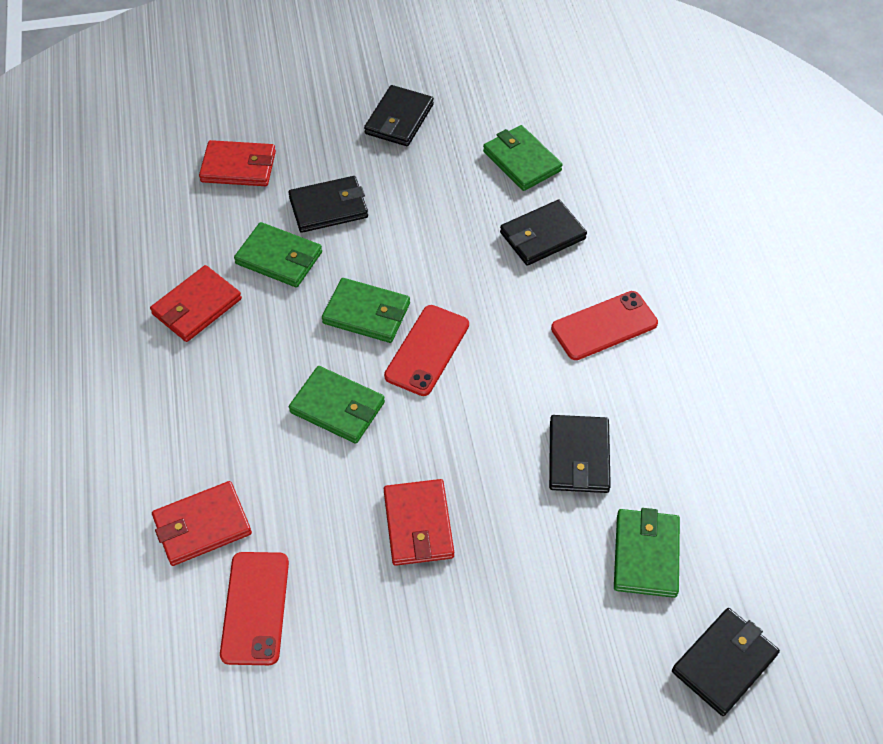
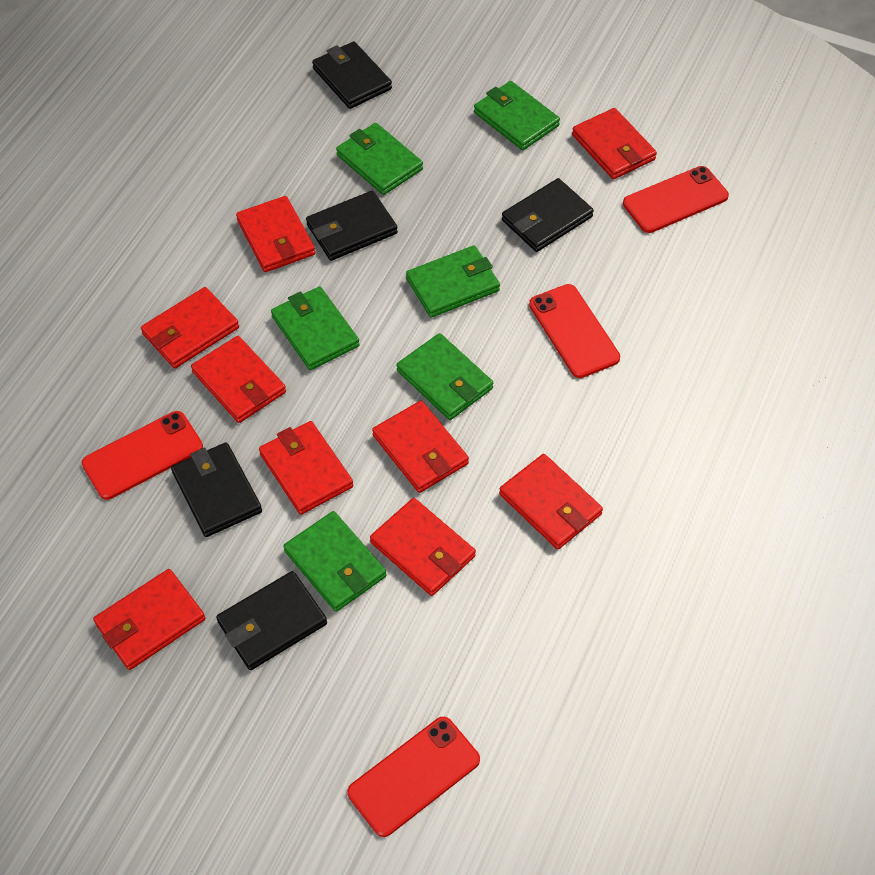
green wallet: [234,222,322,288] [289,366,385,444] [322,278,410,343] [483,125,563,191] [614,508,680,598] = 5 -> [271,286,360,370] [283,511,386,612] [336,123,423,195] [397,333,493,420] [406,245,500,318] [474,81,560,150] = 6
red phone: [220,552,289,665] [384,305,469,396] [551,291,658,360] = 3 -> [82,411,203,500] [347,717,480,837] [529,284,620,378] [623,166,729,233] = 4
red wallet: [150,265,242,342] [152,481,252,566] [199,140,276,186] [384,479,454,566] = 4 -> [93,569,205,670] [141,287,239,368] [191,336,286,423] [236,196,315,272] [259,421,353,515] [370,498,476,596] [372,401,469,493] [499,454,603,549] [572,108,657,179] = 9

